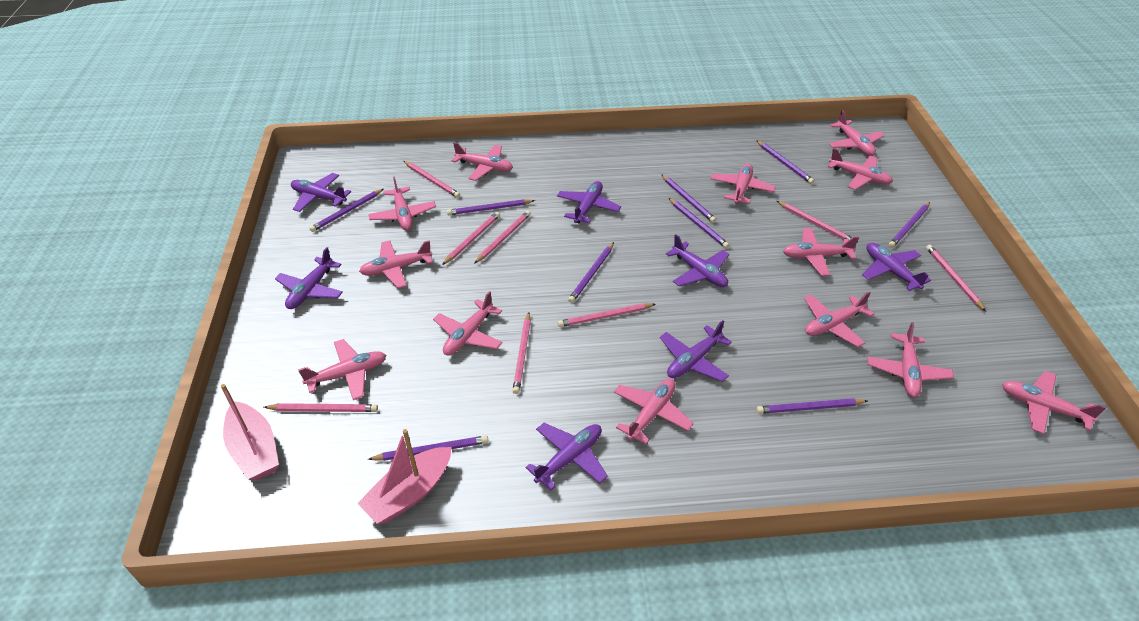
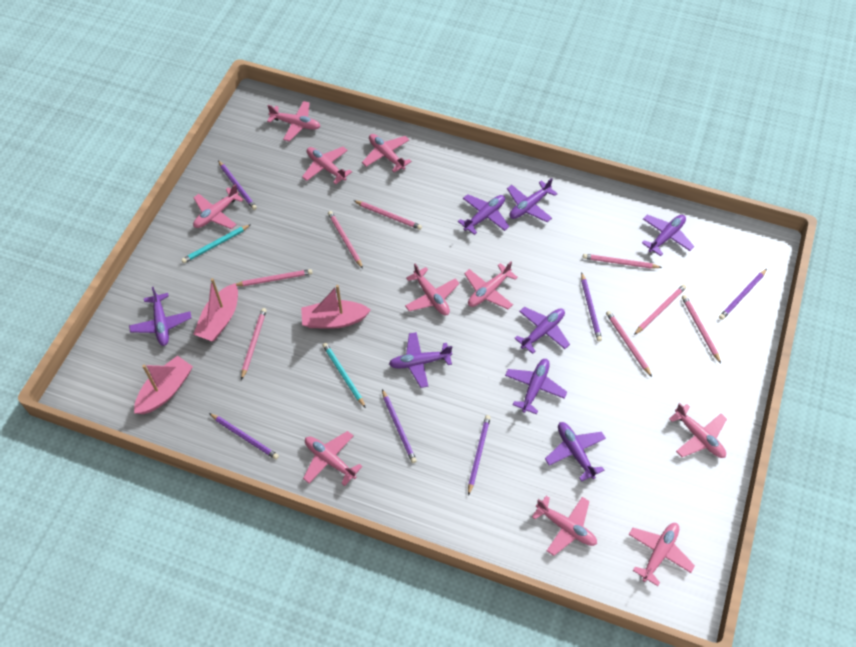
pink boat: [221,384,279,480] [357,429,452,524] = 2 -> [134,356,193,414] [193,278,238,341] [301,285,371,329] = 3
pink plane: [298,339,386,400] [359,240,433,288] [368,176,436,231] [433,291,502,356] [452,142,513,181] [614,379,694,444] [710,163,776,204] [783,228,859,276] [804,292,874,347] [828,148,893,190] [829,110,885,156] [868,322,954,397] [1002,371,1106,434] = 13 -> [193,184,244,229] [267,101,321,142] [302,147,352,184] [303,431,362,486] [362,134,412,173] [405,264,460,315] [464,262,518,309] [532,496,597,556] [629,523,695,586] [669,403,727,458] = 10
purple pencil: [310,189,384,232] [368,435,488,461] [447,199,535,215] [568,242,614,303] [661,174,716,223] [669,198,729,248] [756,140,814,184] [756,398,868,414] [889,202,930,248] = 9 -> [209,413,279,460] [218,160,257,210] [382,389,417,463] [468,415,491,496] [581,272,602,342] [719,269,767,320] = 6
purple plane: [275,247,343,309] [291,173,351,212] [525,423,608,490] [557,181,621,224] [660,320,732,382] [666,234,729,287] [862,243,931,291] = 7 -> [129,287,192,346] [389,332,452,388] [458,194,509,235] [505,359,567,414] [507,178,558,222] [514,307,570,354] [545,422,606,482] [642,215,694,256] = 8
turquoise pencil: none = 0 -> [181,224,251,263] [322,343,366,408] = 2

